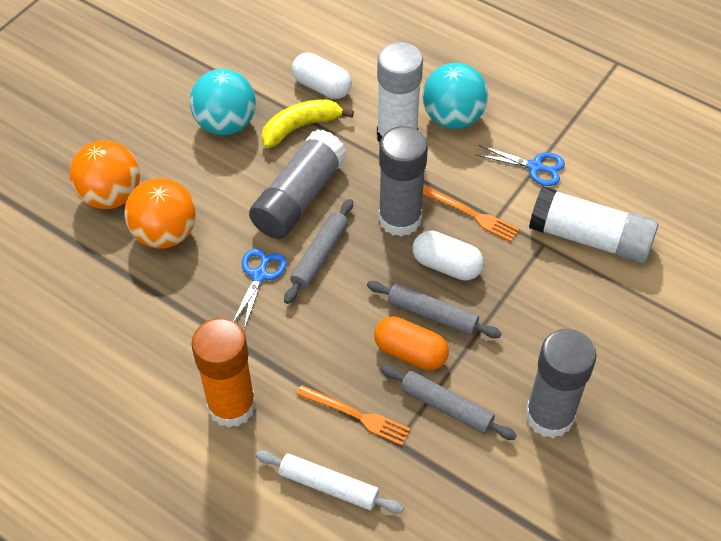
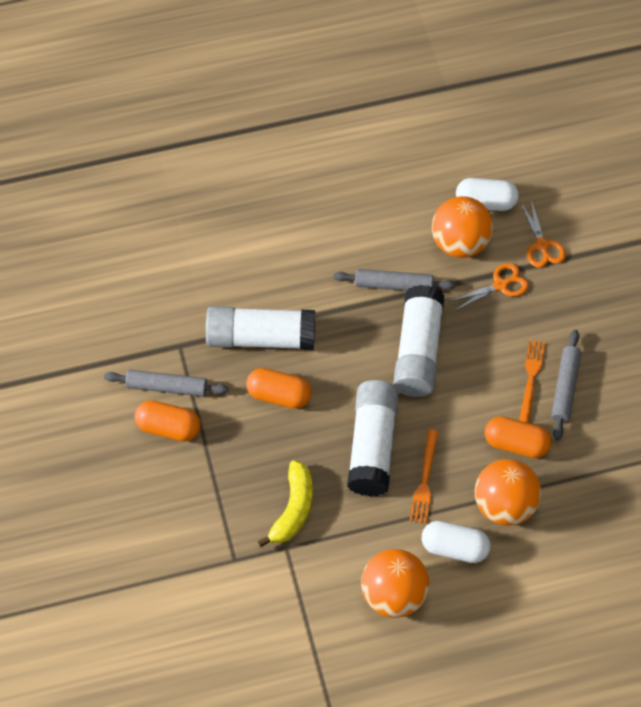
blue scissors: [233,248,287,329] [477,145,565,186] = 2 -> none = 0
grey glue stick: [249,129,347,239] [378,126,428,237] [526,329,597,438] = 3 -> none = 0
orange ball: [70,140,140,209] [124,178,196,249] = 2 -> [361,549,429,618] [432,196,493,258] [475,459,541,526] = 3
orange capsule: [374,316,449,370] = 1 -> [135,400,201,441] [246,368,312,409] [484,416,552,458] = 3
orange glue stick: [191,318,256,428] = 1 -> none = 0
orange scissors: none = 0 -> [449,263,529,311] [520,200,566,268] = 2
turquoise ball: [190,69,256,135] [423,63,488,129] = 2 -> none = 0
white glue stick: [377,42,423,142] [529,186,658,264] = 2 -> [206,306,315,350] [347,380,399,496] [393,285,444,397] = 3
white rolling pin: [256,450,404,514] = 1 -> none = 0

